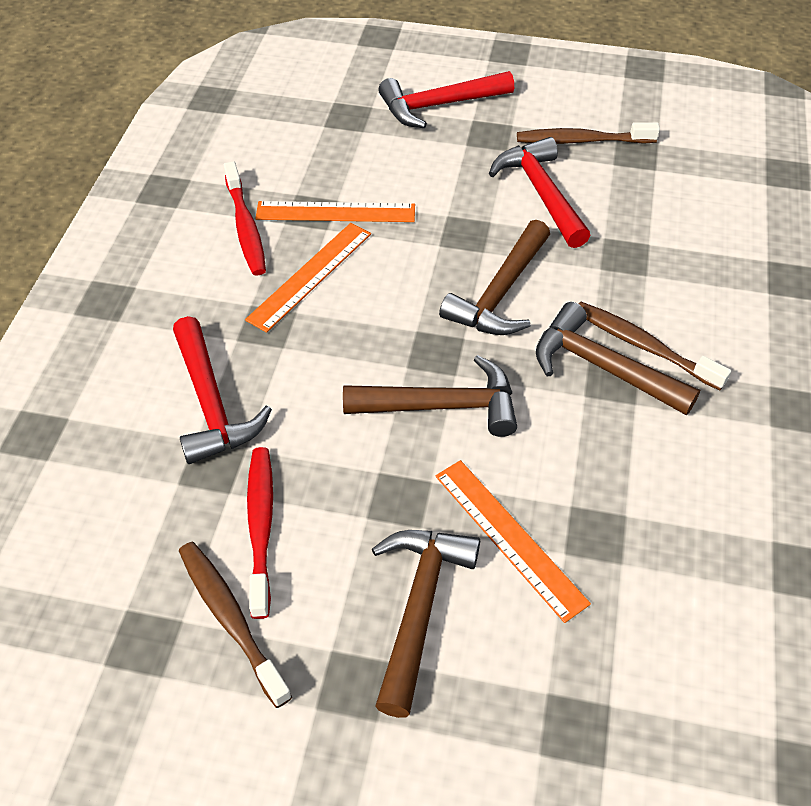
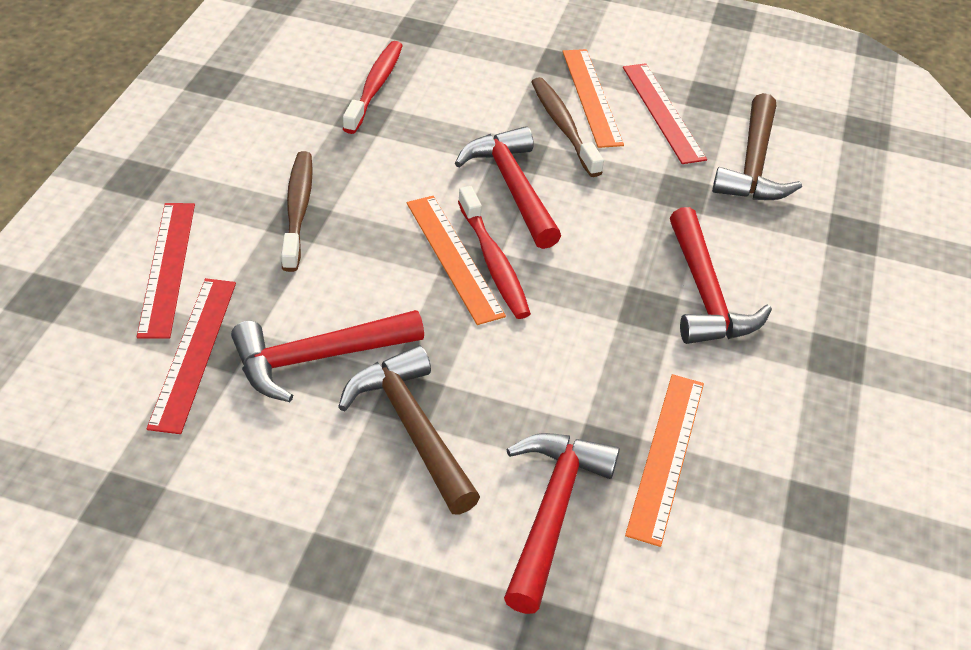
brown hammer: [343,355,517,437] [372,530,480,718] [439,220,550,335] [536,302,700,415] = 4 -> [338,345,480,515] [712,93,802,200] = 2
brown toothbrush: [179,542,292,708] [517,122,660,144] [578,302,731,390] = 3 -> [281,151,313,272] [531,77,604,177] = 2
red hammer: [173,316,272,464] [378,71,514,128] [489,137,590,248] = 3 -> [231,310,424,402] [455,126,561,249] [504,433,620,614] [670,207,772,344] = 4
red ruler: none = 0 -> [137,203,195,339] [146,278,236,434] [623,63,707,164] = 3

